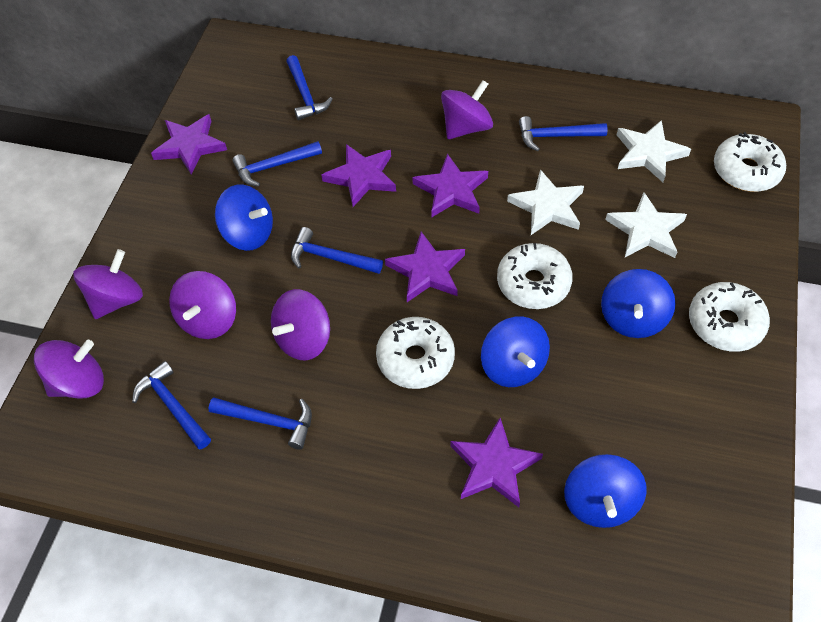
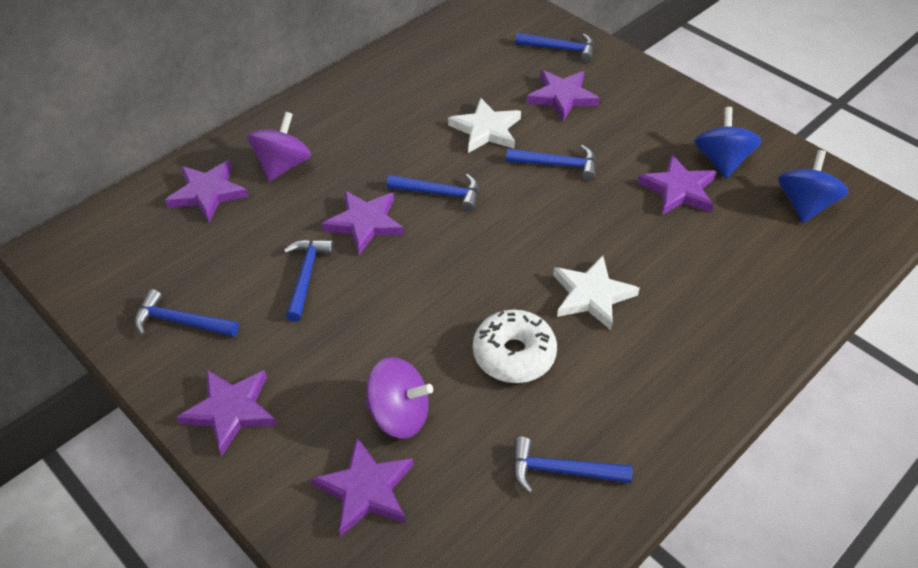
blue spinning top: [215,185,273,251] [481,316,550,387] [564,454,647,528] [601,269,675,338] = 4 -> [694,107,762,178] [778,150,849,223] = 2
purple spinning top: [34,340,104,399] [73,249,143,319] [169,271,236,339] [271,289,330,360] [441,80,493,139] = 5 -> [247,112,311,182] [365,357,433,439] = 2
purple star: [151,114,227,175] [322,144,396,207] [385,232,465,302] [412,154,488,218] [450,418,543,507] = 5 -> [165,160,249,222] [177,369,277,456] [311,437,414,536] [321,190,404,255] [527,70,600,121] [637,154,717,215] = 6
white donut: [376,317,455,389] [497,243,573,309] [689,282,770,352] [714,132,786,192] = 4 -> [473,309,557,383] = 1
white star: [507,169,584,235] [605,192,687,258] [617,120,691,182] = 3 -> [448,98,521,153] [553,256,640,330] = 2

